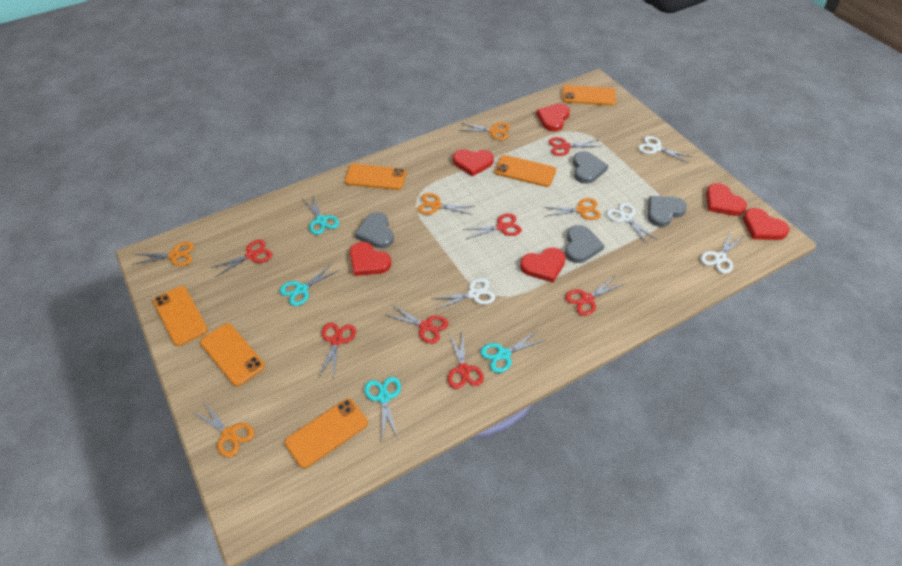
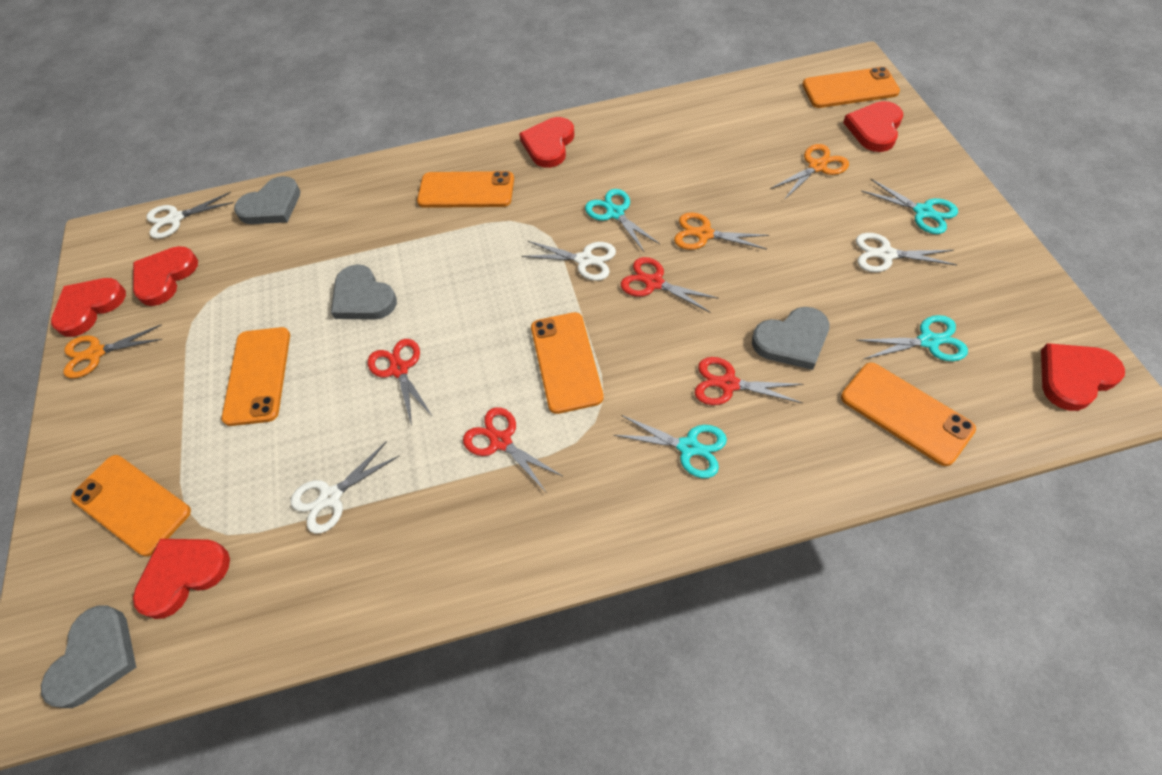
orange scissors: [133,242,194,266] [192,402,254,457] [418,193,475,215] [461,122,510,140] [543,198,601,220] = 5 -> [64,324,162,379] [674,212,769,250] [770,144,849,200] = 3
red scissors: [211,240,272,277] [319,323,356,378] [386,305,448,344] [447,333,484,389] [463,213,522,239] [548,137,602,156] [565,276,624,316] = 7 -> [368,339,433,426] [463,407,562,492] [621,257,719,312] [695,357,803,405] = 4

